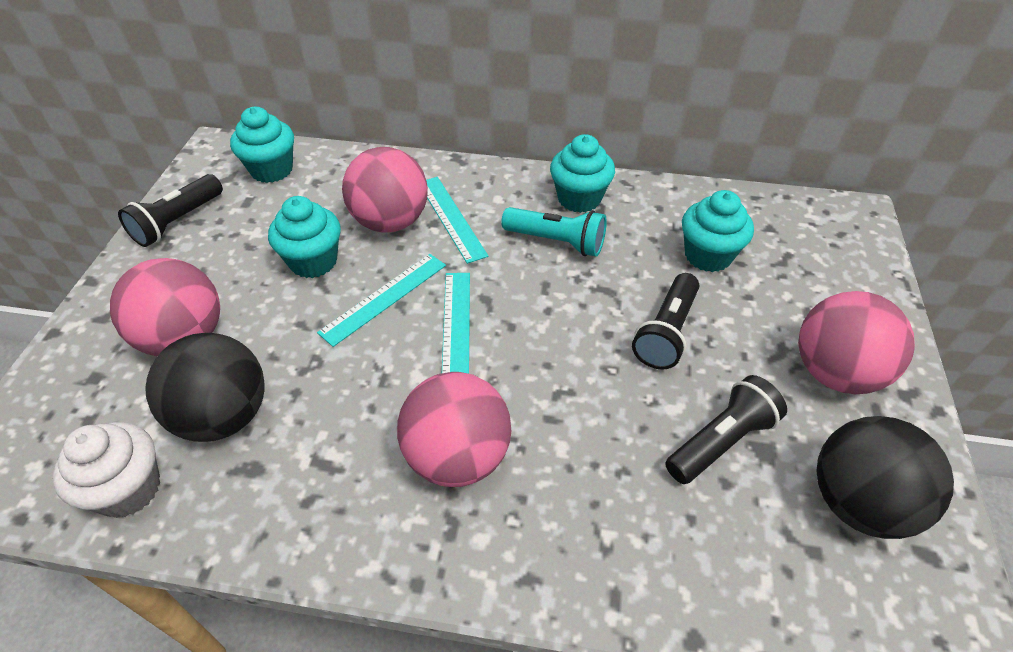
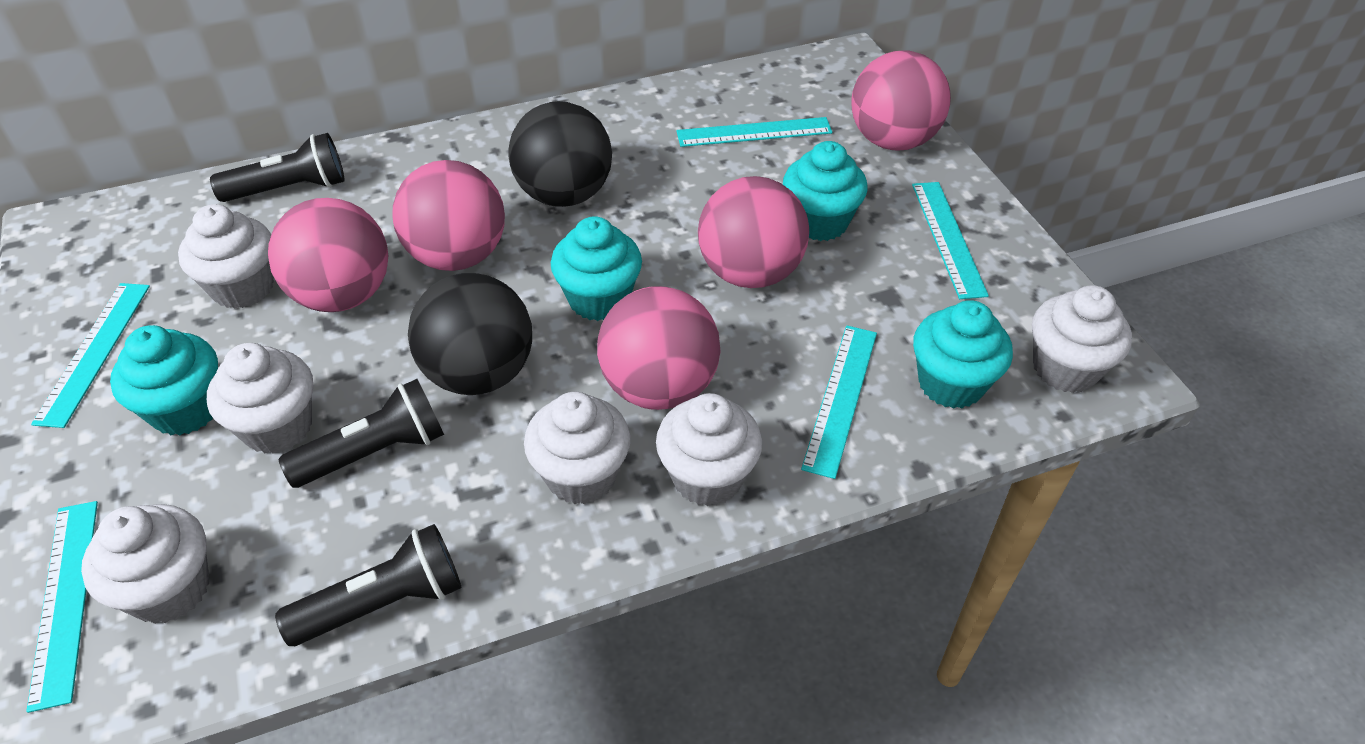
pink ball: [110,258,220,356] [342,147,428,233] [397,372,511,487] [798,291,915,394] = 4 -> [268,198,388,312] [392,160,505,271] [597,286,721,410] [698,176,809,288] [851,50,951,151] = 5
turquoise flashlight: [501,207,607,257] = 1 -> none = 0
turquoise ruler: [317,254,446,347] [426,177,488,264] [442,273,470,374] = 3 -> [26,501,98,713] [31,283,150,428] [676,117,832,147] [801,325,877,479] [912,182,989,299] = 5
white cupcake: [52,422,160,518] = 1 -> [81,504,209,624] [178,204,274,309] [207,343,313,454] [524,392,631,504] [656,393,762,506] [1032,285,1132,393] = 6

